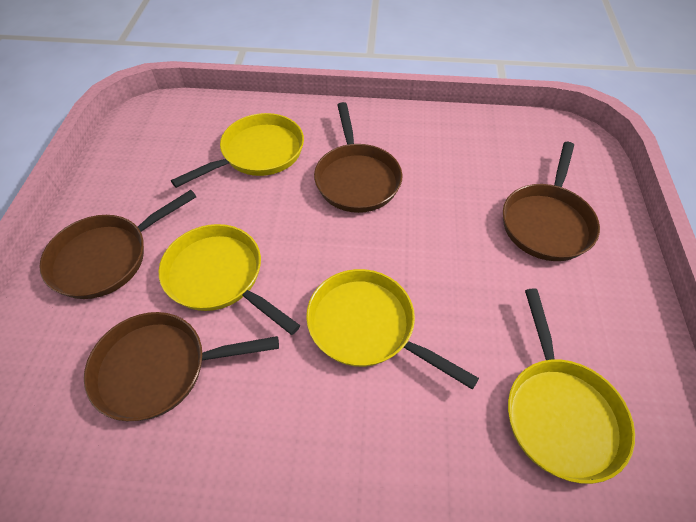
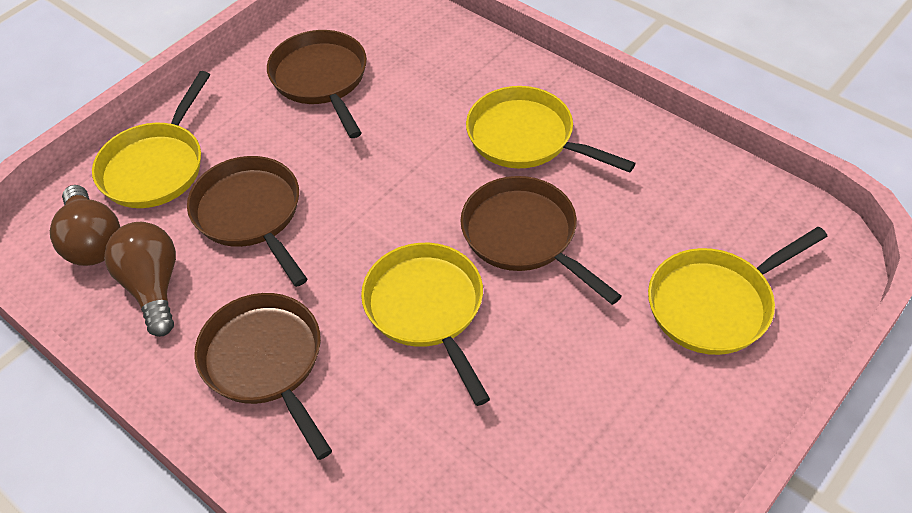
brown light bulb: none = 0 -> [50,185,120,266] [104,222,176,337] = 2

